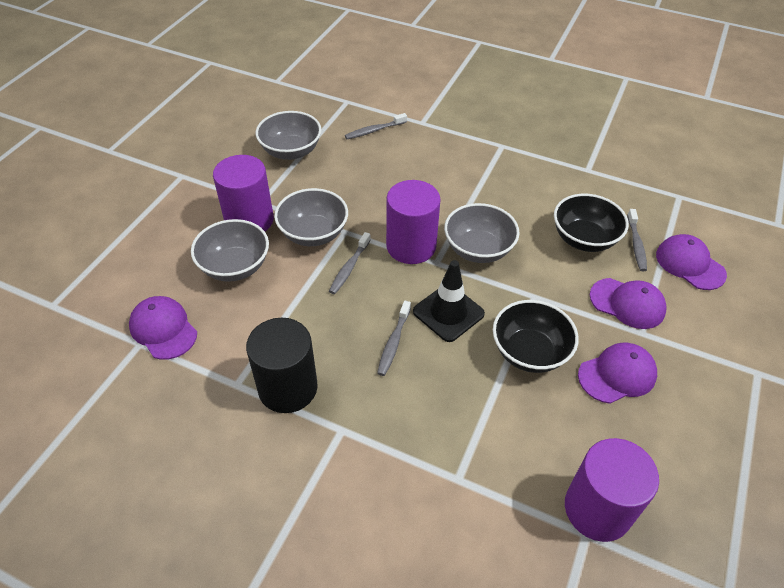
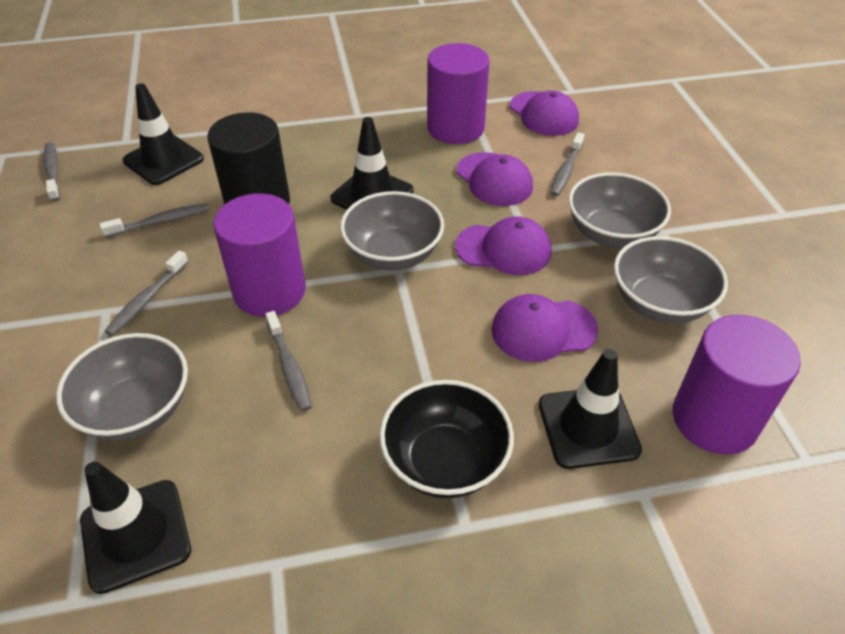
black bowl: [493,300,579,373] [554,194,629,252] = 2 -> [379,380,514,498] = 1
black traffic cone: [413,260,485,342] = 1 -> [80,462,191,594] [123,83,204,185] [331,117,413,210] [538,349,642,469] = 4
grey toothbrush: [329,232,371,294] [345,113,407,139] [377,301,411,376] [627,209,647,271] = 4 -> [43,142,60,201] [100,203,209,238] [104,251,188,336] [265,311,312,412] [550,132,584,196] = 5

